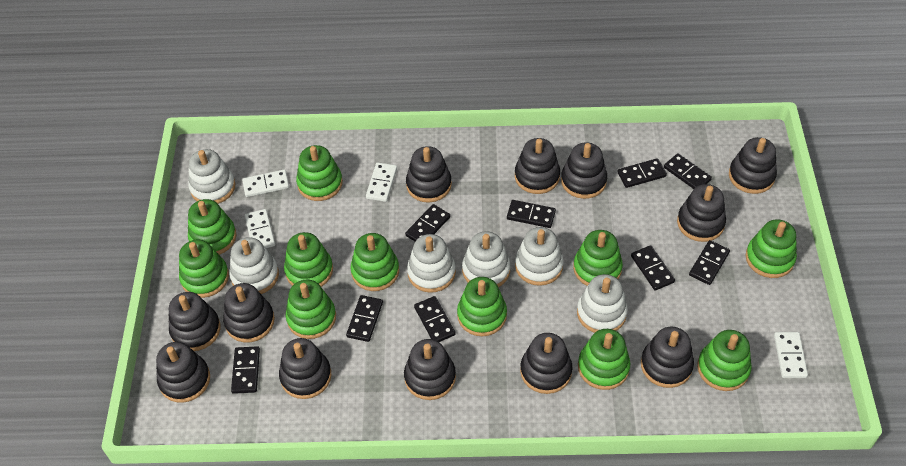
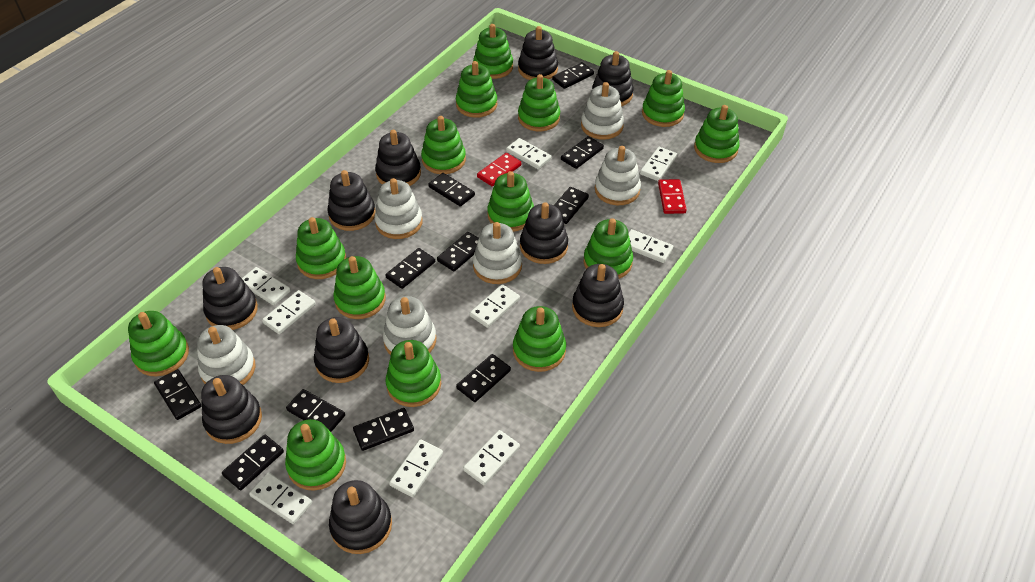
black domino: [231,346,260,394] [346,295,383,342] [405,204,450,241] [414,296,456,342] [507,200,556,228] [618,158,667,188] [631,245,675,291] [664,153,712,189] [689,240,730,285] = 9 -> [154,369,201,420] [222,435,284,490] [286,389,345,432] [353,408,414,451] [385,248,435,289] [428,173,475,207] [437,232,479,271] [456,354,511,402] [552,62,594,89] [554,187,589,224] [561,136,604,169] = 11
black stacking toy: [156,342,210,403] [169,292,220,351] [223,283,275,342] [279,338,331,399] [404,339,456,400] [406,146,452,203] [515,138,560,194] [520,333,572,394] [561,142,607,199] [641,327,694,388] [677,184,726,242] [729,137,777,194] = 12 -> [201,375,262,444] [203,267,258,330] [314,317,369,383] [328,170,376,231] [329,480,392,554] [375,130,421,186] [518,26,558,80] [520,202,568,264] [572,264,624,327] [592,51,634,106] = 10
green stacking toy: [179,240,229,298] [188,199,236,255] [284,232,333,287] [286,280,336,339] [296,145,343,201] [350,233,399,291] [457,277,507,336] [573,230,623,286] [578,329,631,390] [697,330,752,391] [745,219,797,278] = 11 -> [128,311,189,376] [285,419,346,491] [296,217,346,279] [333,256,386,319] [386,340,441,407] [421,116,466,174] [456,61,497,118] [473,24,513,79] [487,171,534,232] [513,306,566,372] [518,74,560,131] [584,218,633,279] [642,70,685,127] [694,105,740,163] = 14
red domino: none = 0 -> [477,153,521,186] [658,179,687,214] = 2
white domino: [242,169,289,197] [245,209,275,248] [366,163,397,202] [774,332,808,378] = 4 -> [242,267,291,305] [249,472,312,524] [262,290,316,334] [389,439,443,497] [463,430,520,485] [470,284,520,328] [506,138,552,169] [629,229,673,263] [640,147,677,181] = 9

